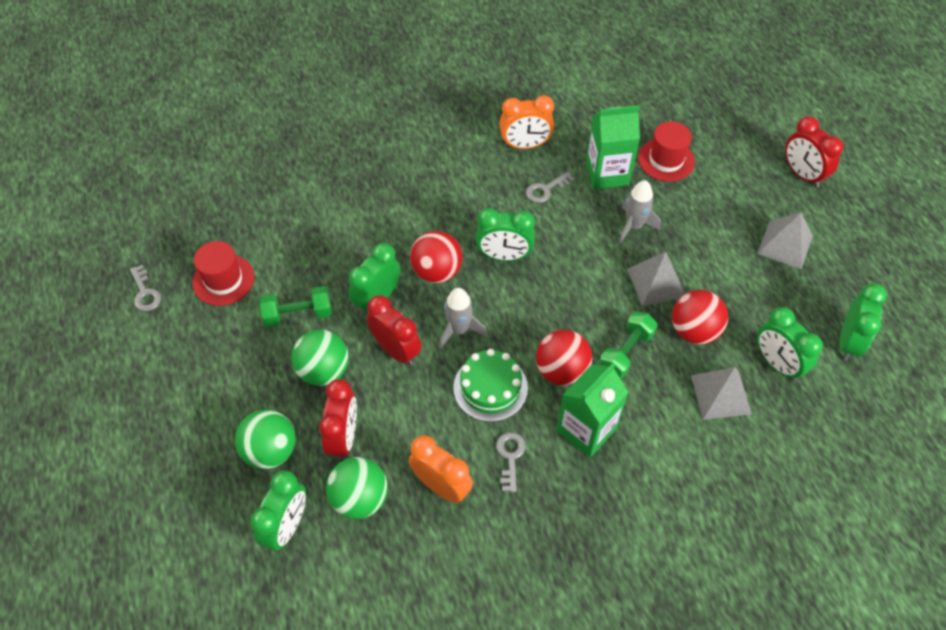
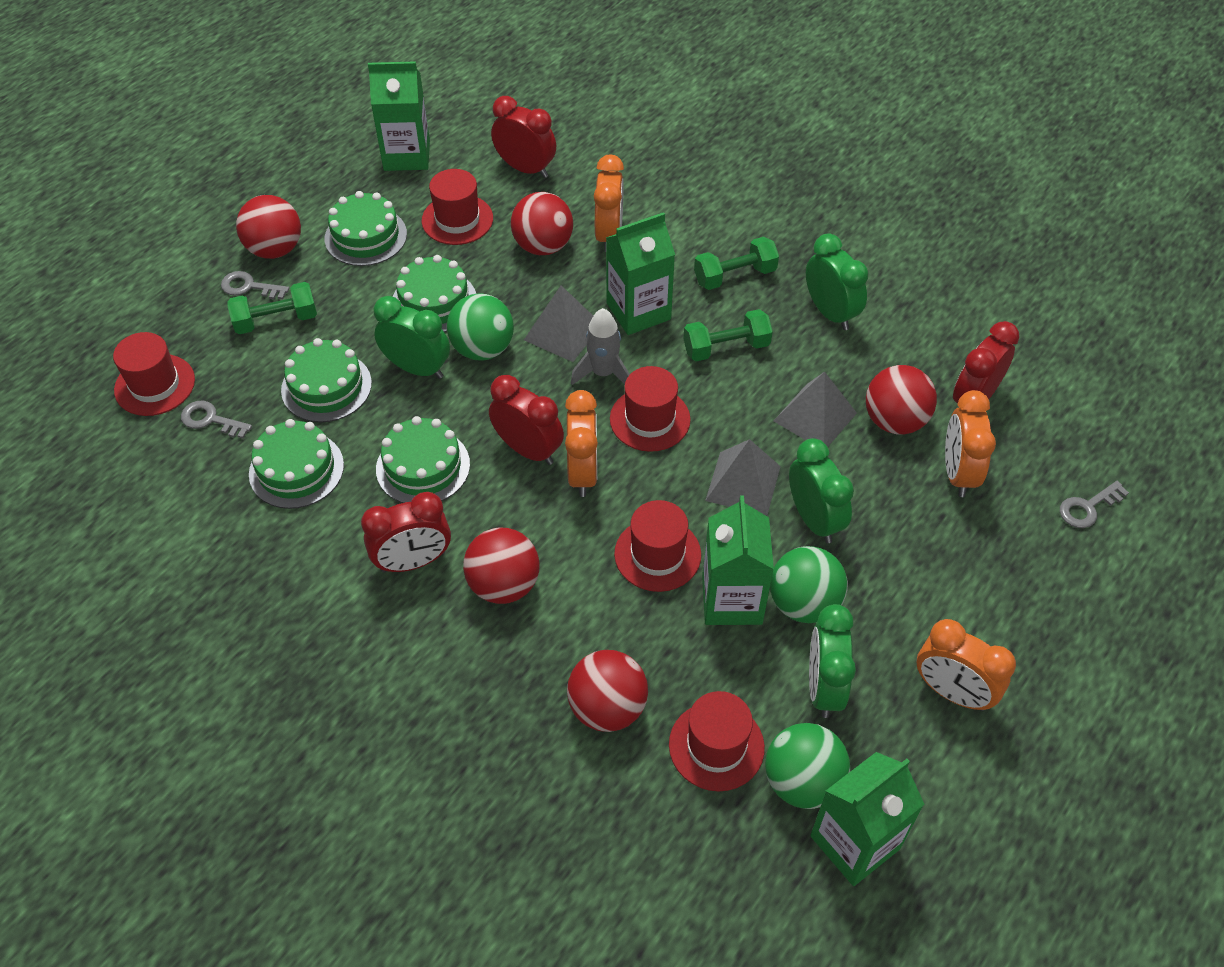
green cake: [453,349,528,422] = 1 -> [249,419,344,509] [281,338,372,422] [325,191,407,266] [376,416,470,503] [393,255,476,332] = 5
green carton: [557,363,628,457] [586,105,640,189] = 2 -> [368,61,430,171] [606,212,675,335] [702,495,774,625] [810,752,925,886] = 4
green clock: [250,471,306,551] [348,243,400,315] [476,208,535,261] [757,307,823,381] [839,283,887,361] = 5 -> [374,296,450,379] [789,438,854,543] [806,233,869,330] [809,604,856,718] = 4
green dumbbell: [260,286,332,327] [599,311,658,378] = 2 -> [227,282,317,334] [683,309,773,361] [694,237,779,290] = 3
grey rocket: [439,288,487,349] [619,180,661,244] = 2 -> [571,308,630,385] = 1
orange clock: [409,435,473,503] [500,95,554,149] = 2 -> [565,390,598,497] [594,154,624,252] [917,619,1016,711] [945,390,996,497] = 4
red ball: [410,231,462,283] [536,330,593,386] [672,290,728,344] = 3 -> [236,195,301,259] [463,528,540,604] [511,192,573,255] [567,650,648,732] [866,365,937,434] = 5
red clock: [319,379,357,461] [367,295,421,366] [785,116,844,187] = 3 -> [361,492,451,572] [489,375,564,465] [491,96,556,178] [953,321,1019,403] = 4
red hat: [192,241,254,306] [638,121,695,182] = 2 -> [113,332,195,416] [422,169,493,245] [610,366,691,452] [614,500,701,592] [669,691,765,791] = 5

